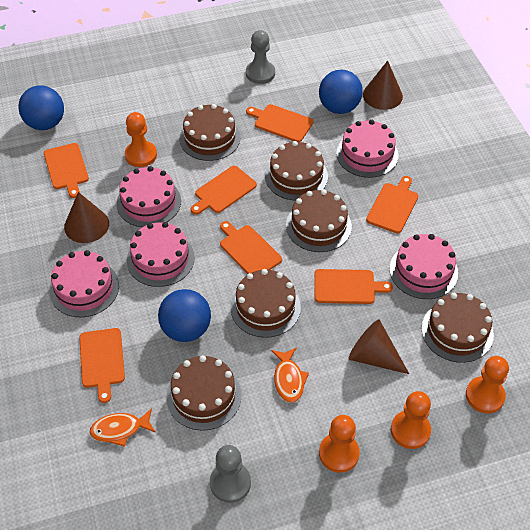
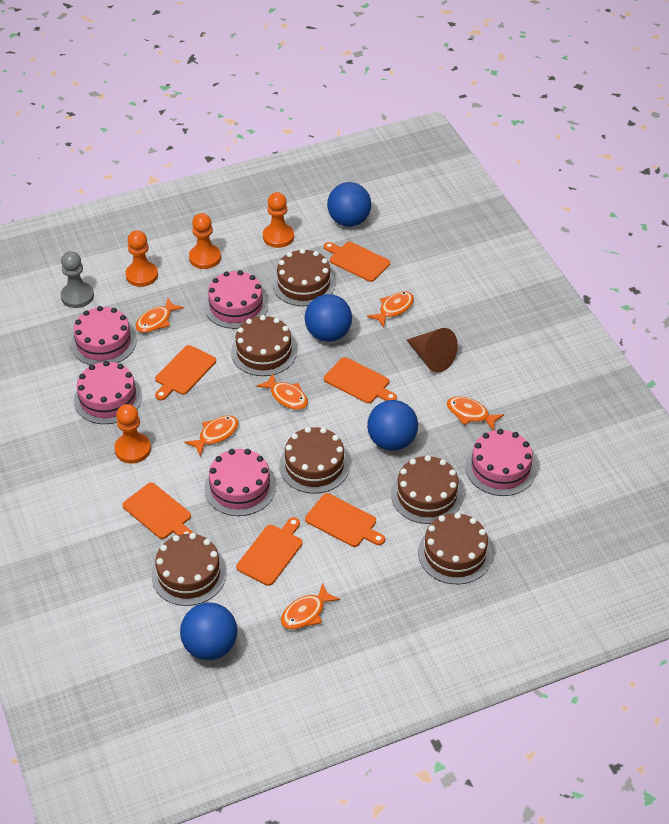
blue ball: [18,85,64,130] [158,289,211,342] [319,69,363,114] = 3 -> [180,602,237,660] [305,294,352,342] [327,182,371,227] [367,400,418,451] = 4
brown cone: [64,192,109,243] [349,319,409,374] [363,61,403,110] = 3 -> [407,328,458,373] = 1
grey pawn: [210,445,251,503] [246,30,275,84] = 2 -> [61,251,94,308] = 1
orange cutting board: [44,143,89,198] [79,328,125,403] [190,166,257,215] [220,221,282,274] [246,104,314,142] [314,269,393,304] [366,176,418,234] = 7 -> [122,483,193,539] [155,345,216,400] [236,517,302,586] [305,493,385,547] [324,242,390,282] [324,357,397,403] = 6
orange fish: [89,408,156,447] [271,347,309,403] = 2 -> [135,298,184,333] [185,415,239,456] [257,373,308,410] [281,582,340,629] [367,292,414,327] [447,397,504,431] = 6

